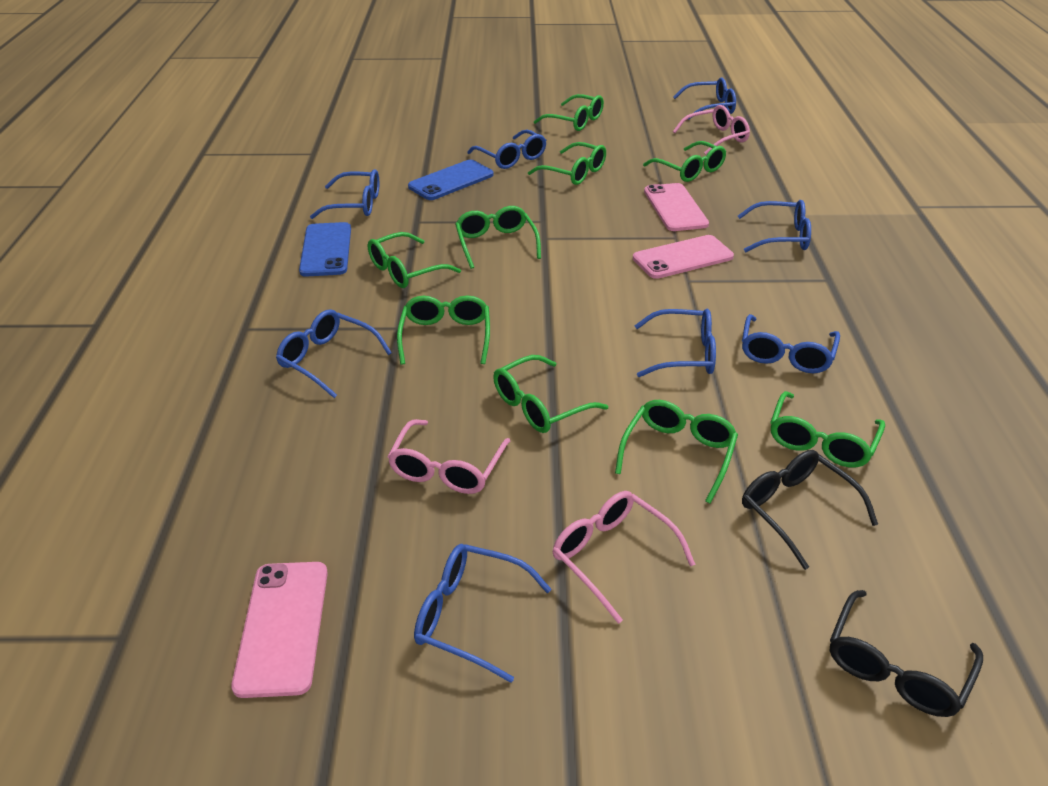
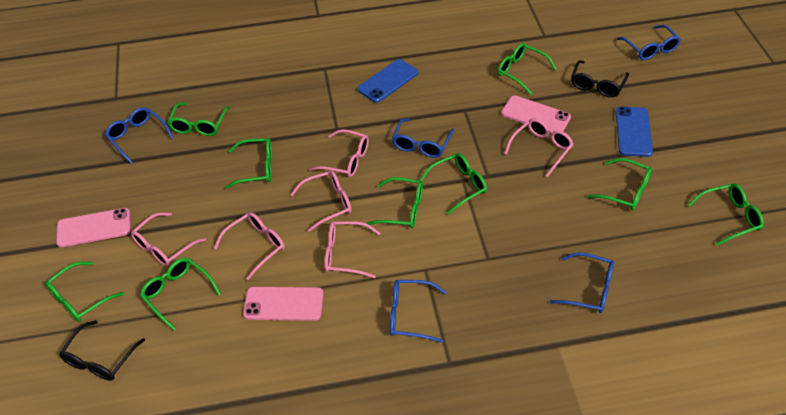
blue glasses: [276,309,392,398] [310,169,379,219] [414,544,551,683] [467,130,547,169] [634,309,716,377] [673,78,736,119] [738,200,811,252] [742,314,840,373] = 8 -> [105,107,174,164] [390,280,446,343] [392,118,454,158] [550,252,614,313] [617,25,681,60] = 5
pink glasses: [387,419,510,494] [552,491,695,624] [673,105,750,155] = 3 -> [131,212,206,267] [214,212,285,280] [290,170,352,232] [309,129,369,177] [325,221,380,278] [504,118,573,177] = 6

